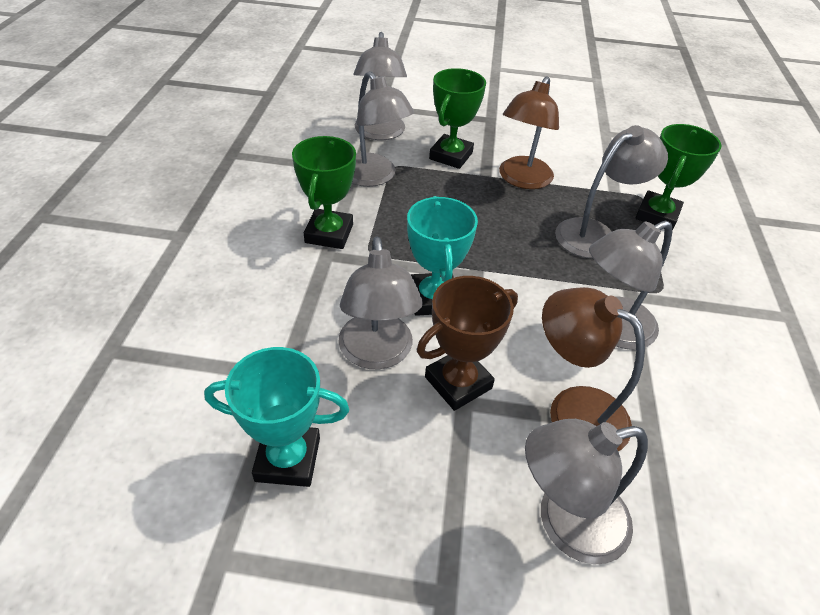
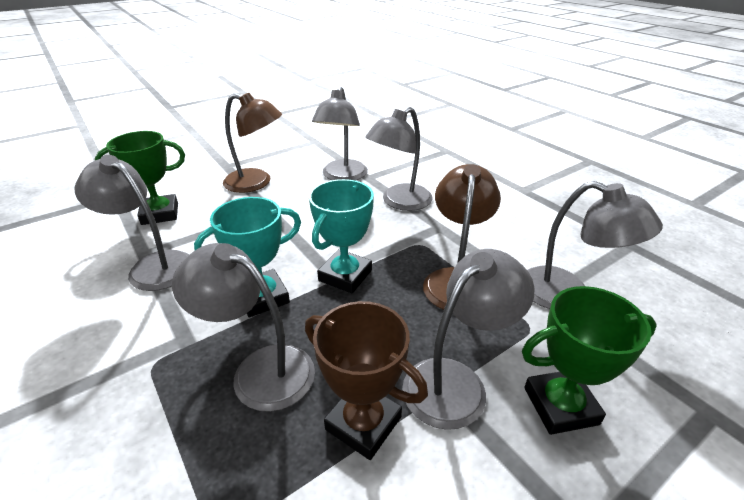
green trophy: [292,136,356,249] [429,68,486,169] [635,124,721,230] = 3 -> [95,131,185,225] [522,286,657,435] = 2

